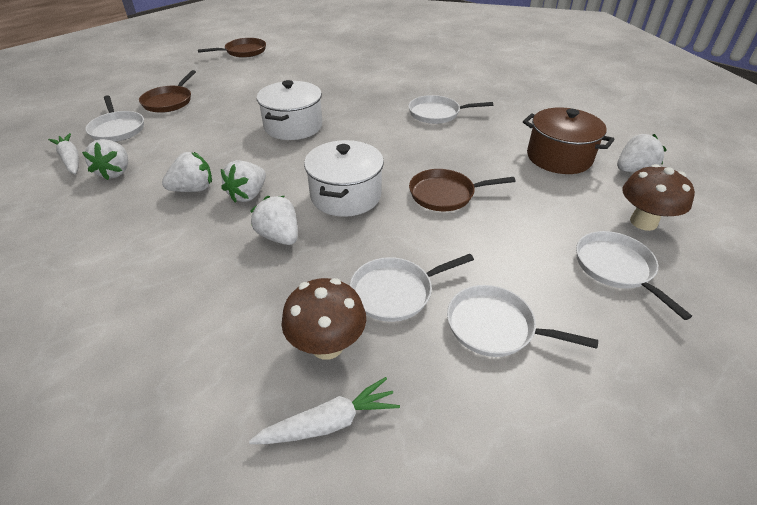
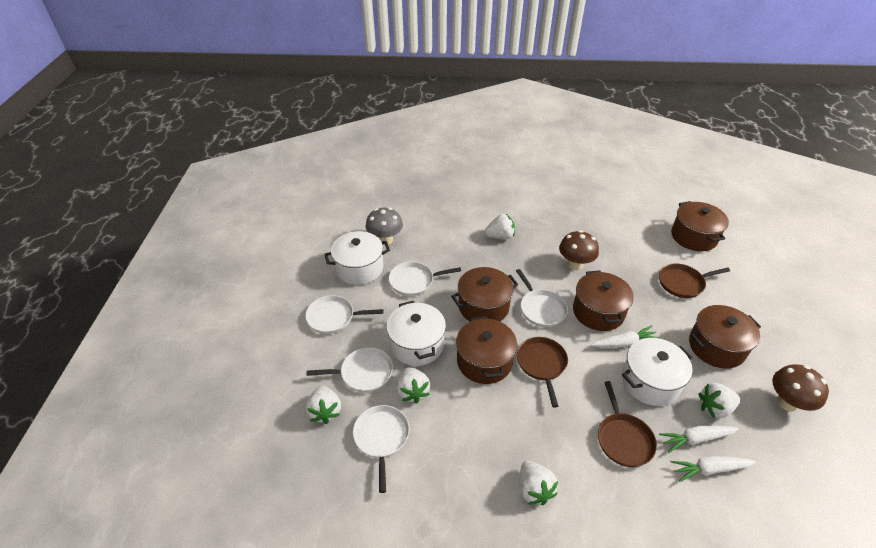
brown pot: [523,107,615,174] = 1 -> [451,267,518,322] [456,316,517,384] [573,270,634,331] [671,201,729,251] [689,305,761,369] = 5
grey mushroom: none = 0 -> [365,208,403,245] = 1
white carrot: [48,133,79,174] [249,377,400,444] = 2 -> [591,325,660,348] [659,426,739,453] [671,456,756,482] = 3
white pot: [257,80,322,140] [304,140,384,217] = 2 -> [324,231,390,285] [386,301,446,366] [622,338,693,406] = 3

